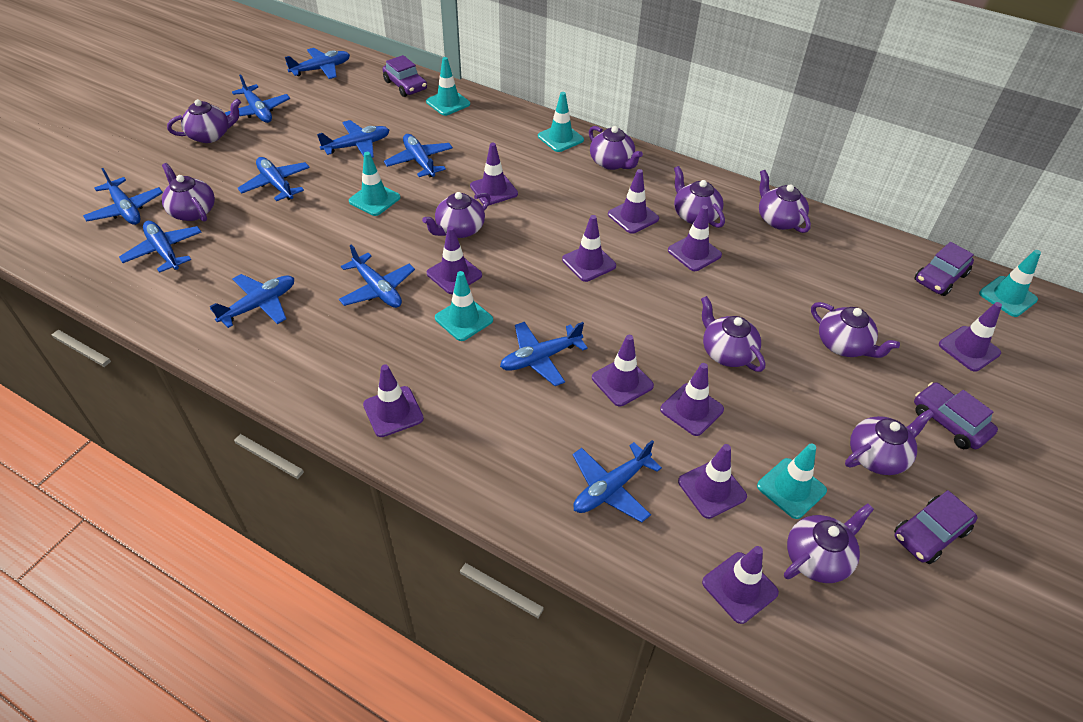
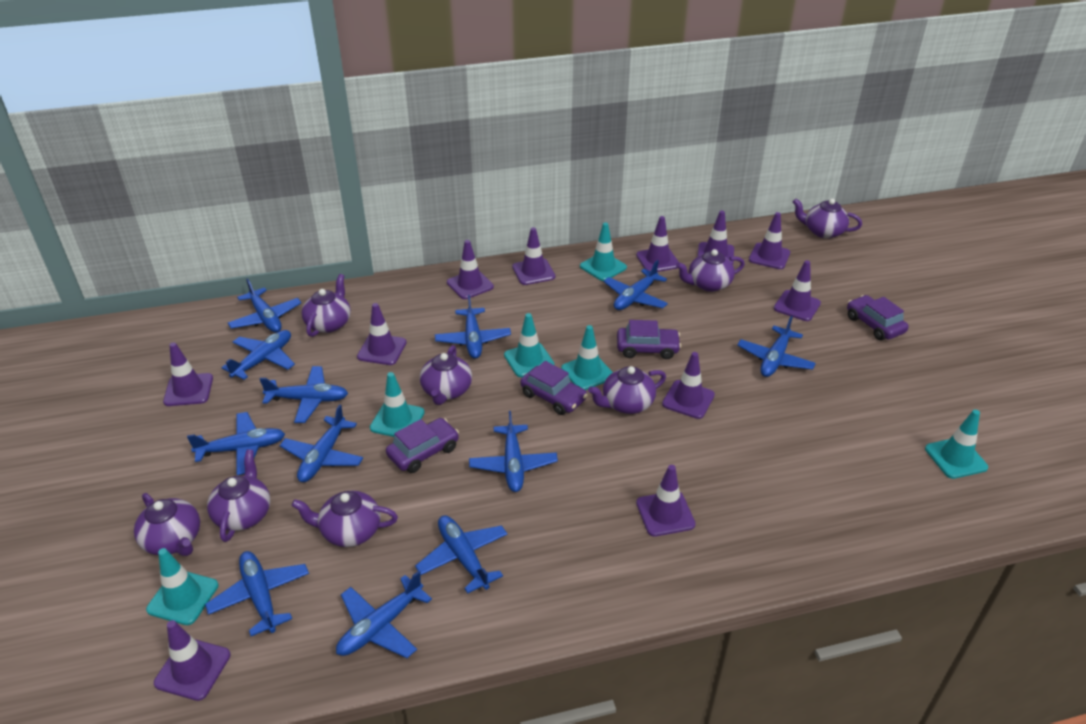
blue plane: [83,168,163,225] [119,221,202,273] [210,274,294,328] [225,74,290,123] [238,157,310,201] [285,48,350,79] [317,120,389,158] [339,245,415,308] [384,134,453,177] [500,322,588,386] [573,440,662,523] = 11 -> [187,412,285,475] [205,551,309,636] [221,330,295,380] [228,278,301,333] [260,366,348,423] [280,404,363,482] [336,571,432,658] [415,515,508,594] [435,295,511,359] [469,411,558,492] [603,260,668,310] [737,316,816,377] = 12
purple teapot: [162,163,215,222] [167,99,241,143] [422,192,491,238] [589,126,643,170] [674,166,725,228] [701,296,765,372] [759,170,811,233] [784,503,874,583] [811,302,900,358] [845,409,934,475] = 10 -> [134,493,200,556] [207,450,270,542] [292,491,398,547] [302,274,351,337] [420,345,472,405] [588,366,666,414] [676,249,745,292] [793,199,862,239] = 8

